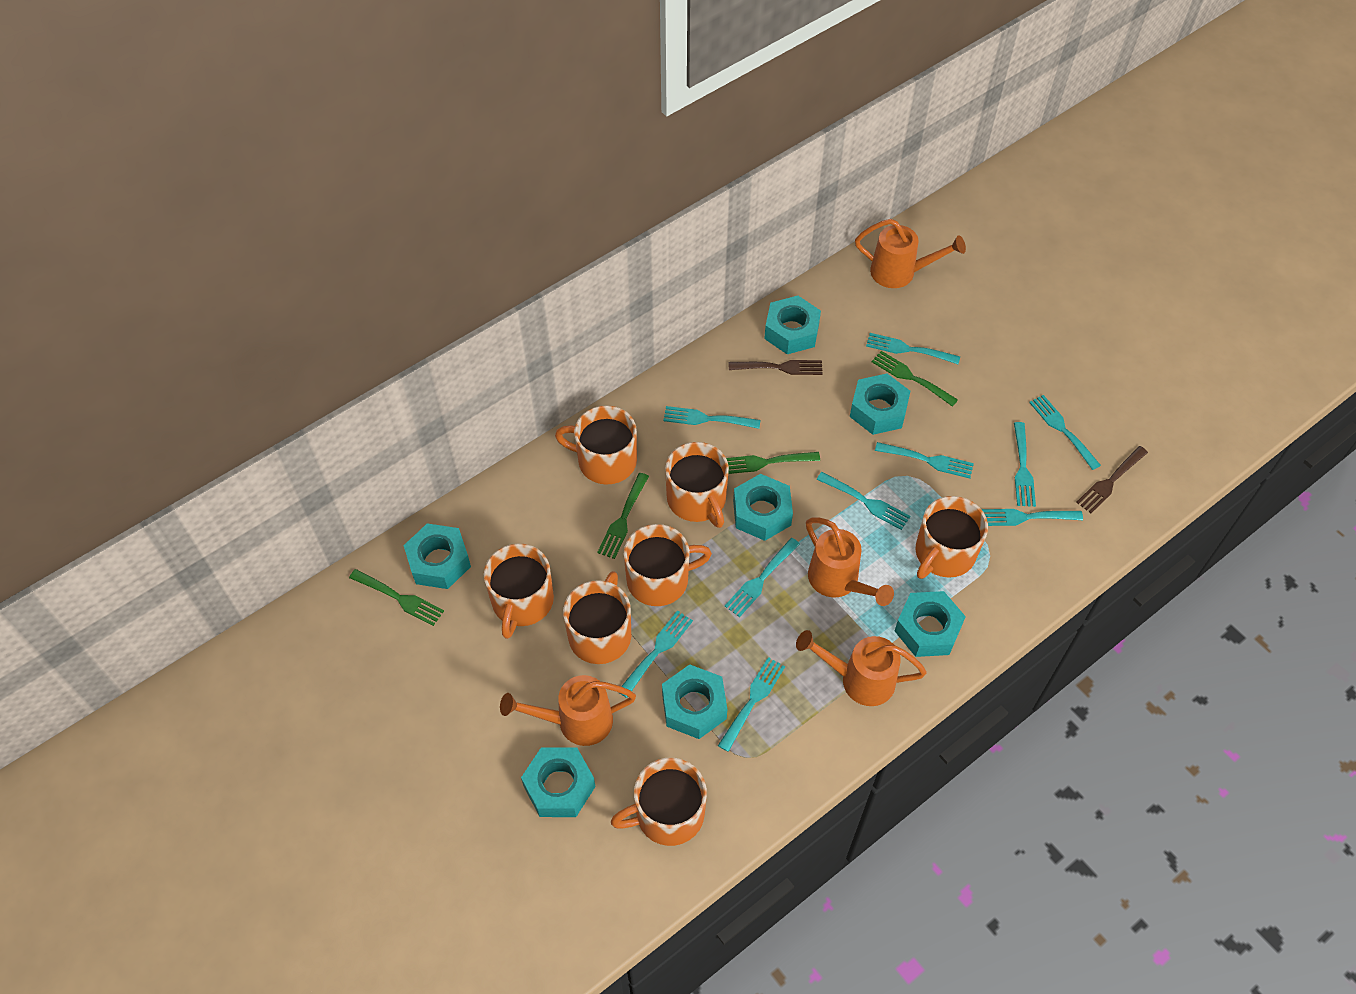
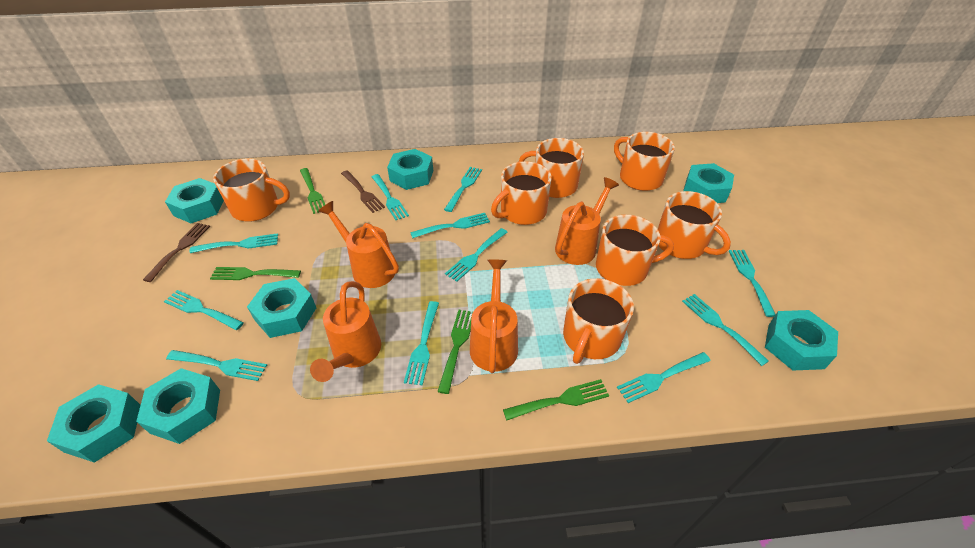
turquoise fork: [620,610,693,698] [663,406,761,429] [718,657,785,752] [725,538,800,617] [816,472,911,530] [866,333,960,364] [875,442,974,479] [981,509,1083,526] [1014,422,1036,507] [1029,395,1101,470] = 10 -> [164,290,244,330] [166,350,267,381] [189,233,278,253] [372,174,409,220] [404,301,439,385] [410,213,490,238] [444,167,482,212] [445,228,508,282] [617,352,711,403] [682,294,769,366] [729,250,776,317] = 11

